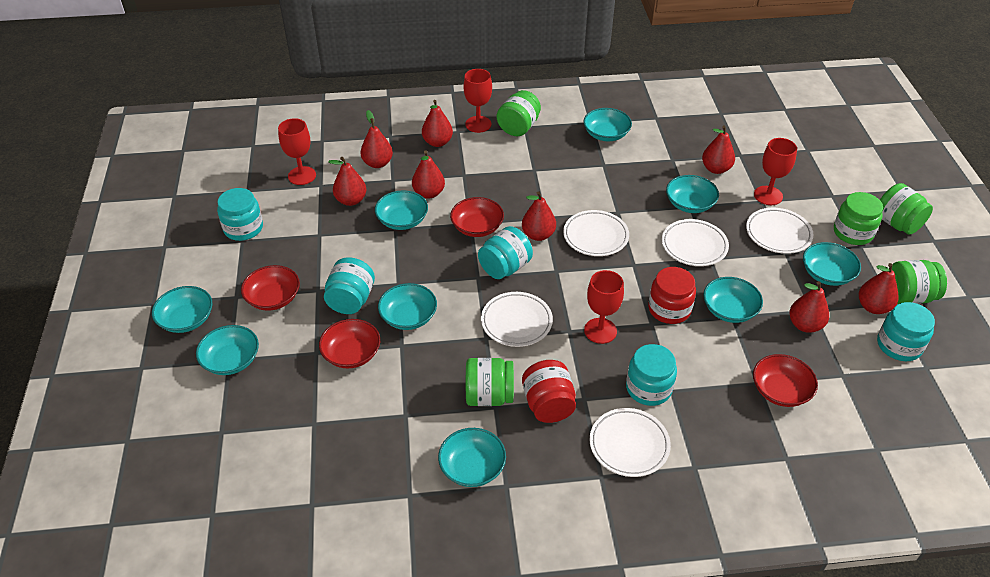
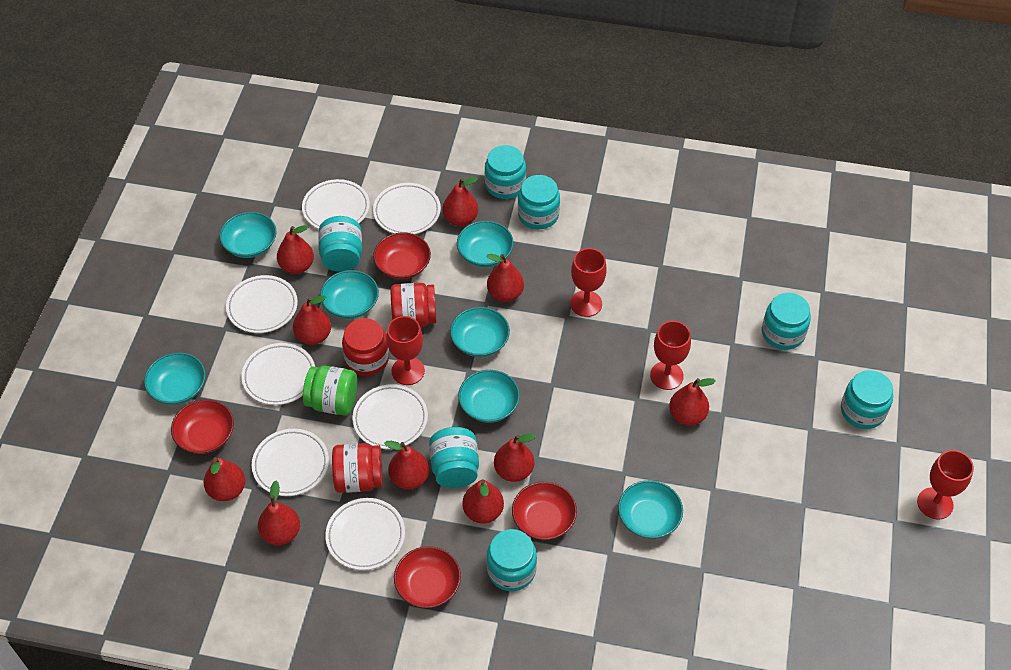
green jar: [466,358,514,406] [497,90,541,136] [834,192,883,245] [880,183,933,235] [892,260,947,304] = 5 -> [303,366,357,415] = 1
red jar: [522,360,576,423] [648,267,696,324] = 2 -> [332,443,383,493] [342,318,389,376] [391,283,437,327] = 3
red pear: [329,157,367,206] [360,110,393,168] [412,150,445,199] [422,100,453,147] [522,191,556,241] [702,126,735,174] [789,281,829,333] [859,263,899,314] = 8 -> [204,457,245,501] [258,481,300,545] [277,225,314,274] [293,296,331,345] [384,441,429,490] [443,178,478,226] [462,479,504,524] [486,254,524,302] [494,434,536,482] [669,378,715,426] = 10
turquoise bowl: [152,286,212,333] [196,325,259,375] [375,190,428,230] [378,283,437,330] [438,428,506,487] [583,108,632,141] [666,175,719,213] [703,277,763,323] [803,242,861,286] = 9 -> [144,352,206,405] [219,212,277,258] [320,270,379,319] [450,307,510,357] [457,221,514,267] [458,370,520,423] [618,480,683,539] = 7
turquoise jar: [217,188,263,241] [324,258,375,314] [478,226,533,279] [626,344,677,406] [877,302,935,361] = 5 -> [318,216,362,272] [429,427,479,488] [485,145,526,199] [486,529,537,591] [518,175,560,229] [762,293,811,350] [841,370,893,429] = 7
white plate: [481,292,553,347] [563,210,629,256] [589,408,671,477] [662,219,729,266] [746,208,813,254] = 5 -> [226,275,298,333] [242,343,315,405] [252,429,329,496] [302,179,370,229] [325,498,405,570] [352,384,428,449] [373,183,441,234] = 7

